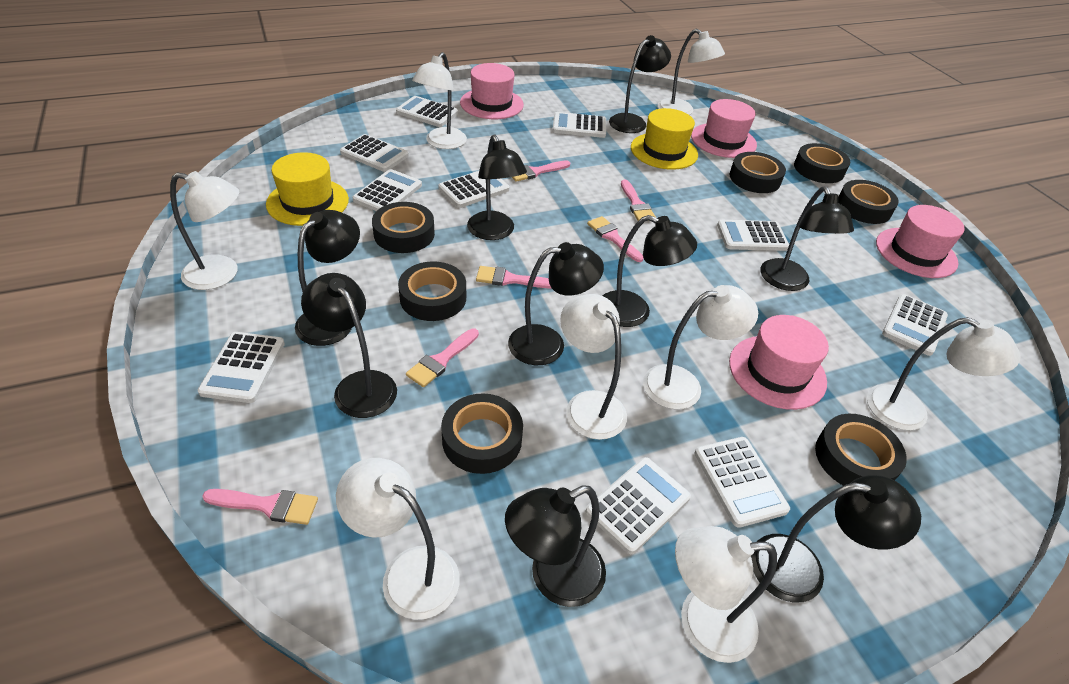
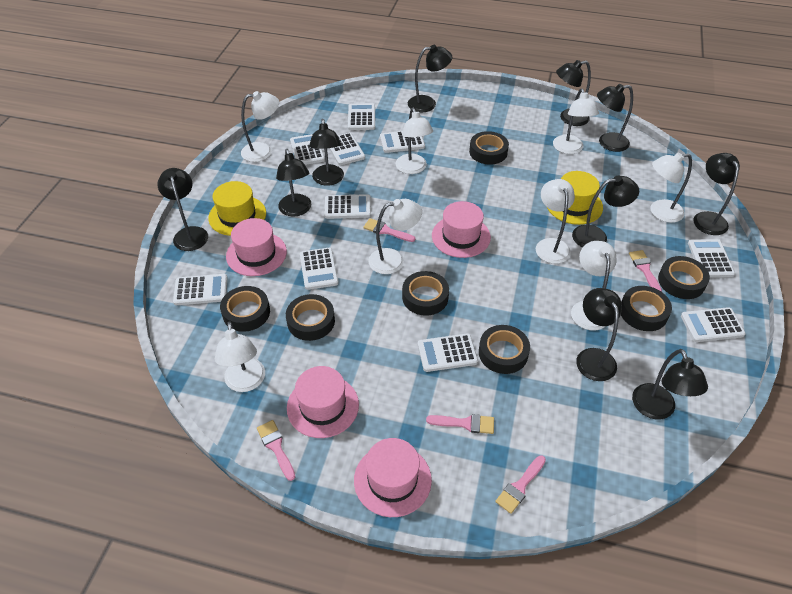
black lamp: [295,210,360,346] [301,273,397,418] [467,134,527,240] [505,486,606,607] [508,242,604,365] [603,215,697,327] [609,35,671,133] [751,475,921,603] [760,186,854,291] = 9 -> [157,168,208,251] [276,149,311,217] [309,119,344,186] [408,45,452,112] [556,60,591,126] [572,175,639,247] [576,288,622,381] [597,84,633,152] [632,349,708,419] [694,153,740,235] = 10
pink brush: [202,489,318,525] [406,329,479,387] [476,266,551,289] [512,160,570,182] [587,216,643,262] [621,179,655,221] = 6 -> [257,420,295,481] [363,218,415,242] [426,414,494,434] [495,455,546,514] [629,250,662,292] = 5

